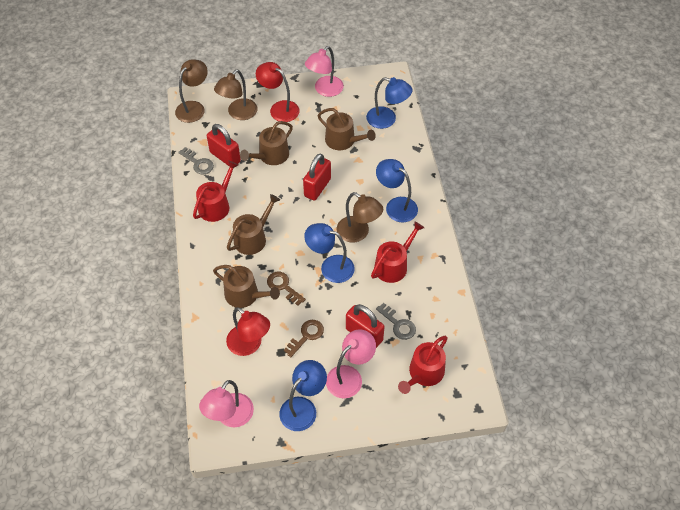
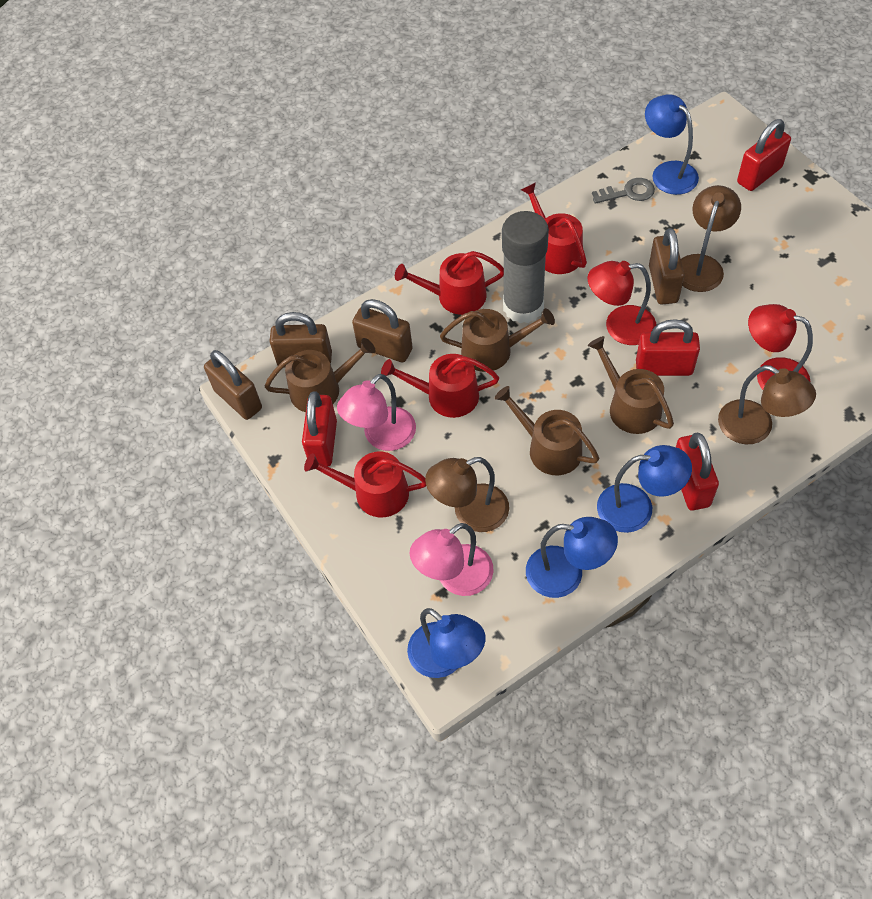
brown key: [267,272,306,306] [284,320,324,357] = 2 -> none = 0
brown padlock: none = 0 -> [204,350,262,420] [270,312,332,368] [352,299,413,362] [649,228,685,304] = 4
grey glue stick: none = 0 -> [502,211,549,323] = 1
grey key: [178,147,214,174] [376,303,416,340] = 2 -> [592,178,655,204] = 1
pink lamp: [199,380,254,427] [305,46,344,97] [326,329,376,398] = 3 -> [337,374,416,451] [409,523,494,596] = 2
red padlock: [207,124,241,167] [303,153,331,201] [346,304,385,348] = 3 -> [302,392,337,467] [636,319,700,376] [676,433,719,511] [737,119,791,191] = 4
red watering can: [193,160,238,222] [371,222,424,283] [398,336,448,394] = 3 -> [304,452,426,517] [381,354,499,418] [395,251,504,315] [521,182,587,274] = 4

